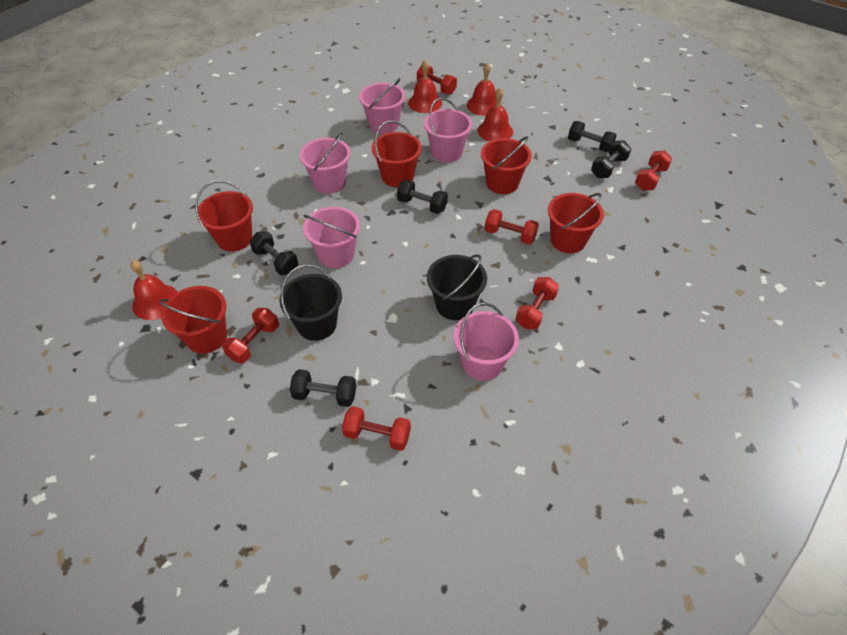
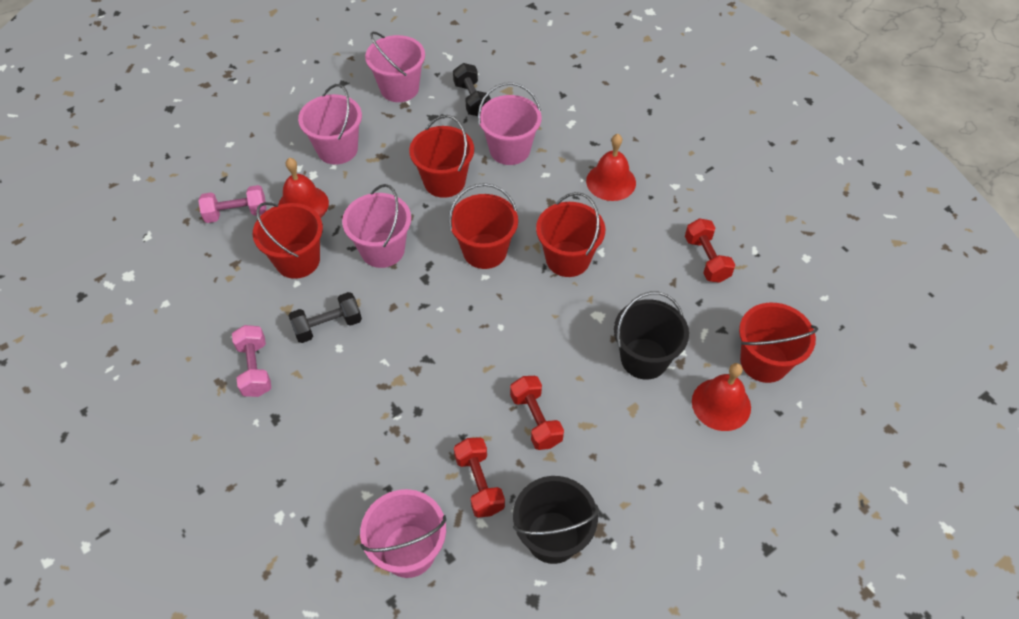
black dumbbell: [250,231,298,275] [290,369,356,407] [397,180,448,214] [568,121,617,152] [591,140,631,178] = 5 -> [288,292,362,343] [453,63,491,116] = 2
pink dumbbell: none = 0 -> [198,185,267,223] [232,325,271,397] = 2
red bell: [130,260,178,320] [408,60,442,113] [467,62,497,116] [477,88,513,141] = 4 -> [278,158,329,218] [586,134,636,201] [692,363,751,431] = 3
red dumbbell: [222,308,279,363] [342,406,411,451] [417,65,457,95] [485,209,539,245] [516,277,559,330] [635,150,672,191] = 6 -> [454,437,505,518] [510,376,564,450] [685,218,735,283] = 3

